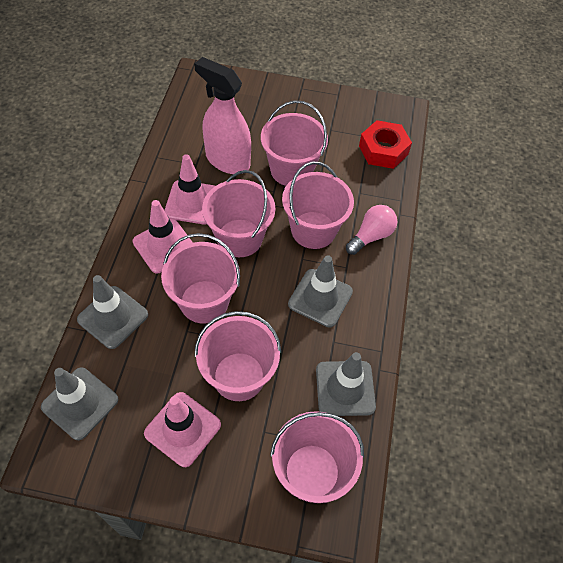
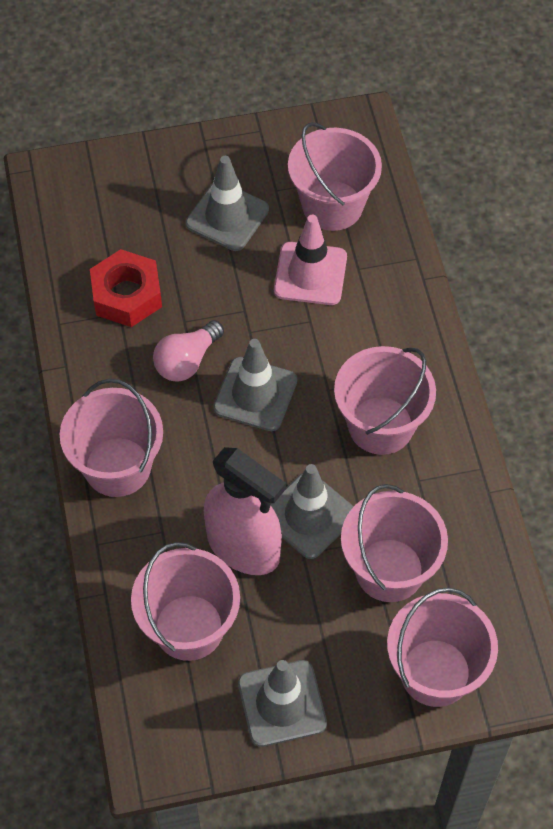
pink traffic cone: [133,200,193,273] [144,392,221,467] [164,154,215,225] = 3 -> [274,215,347,305] = 1

